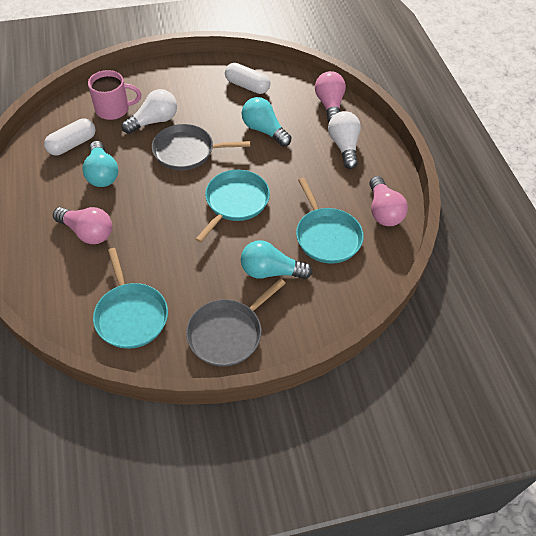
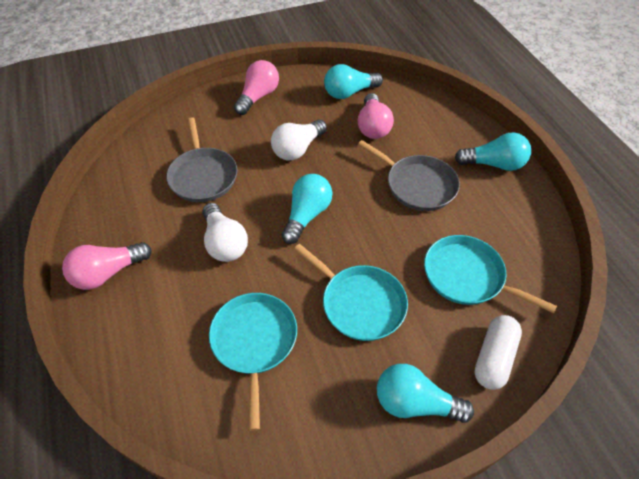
pink mug: [88,70,142,120] = 1 -> none = 0
turquoise light bulb: [82,141,118,187] [241,240,313,279] [242,97,292,147] = 3 -> [281,174,332,244] [324,64,383,99] [377,364,474,423] [455,132,531,171] = 4
white capsule: [44,118,96,156] [225,63,270,94] = 2 -> [474,315,522,390] = 1

